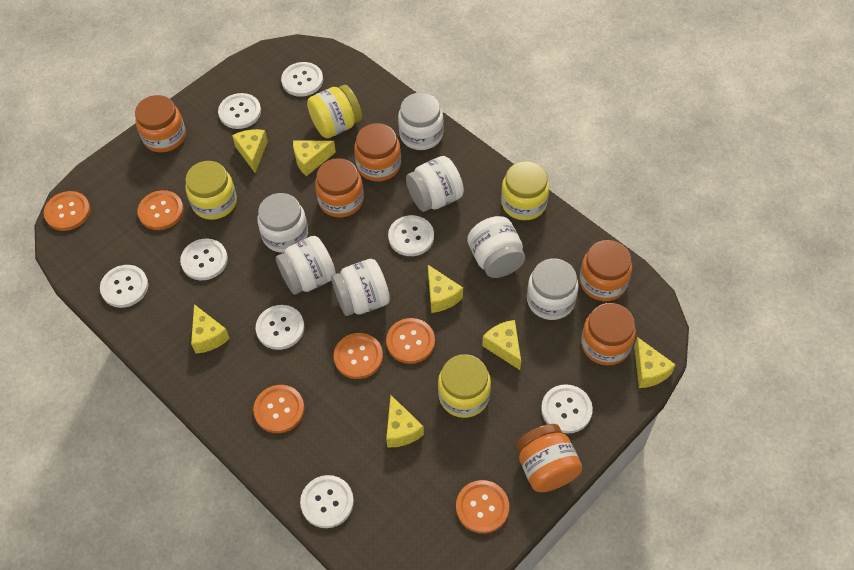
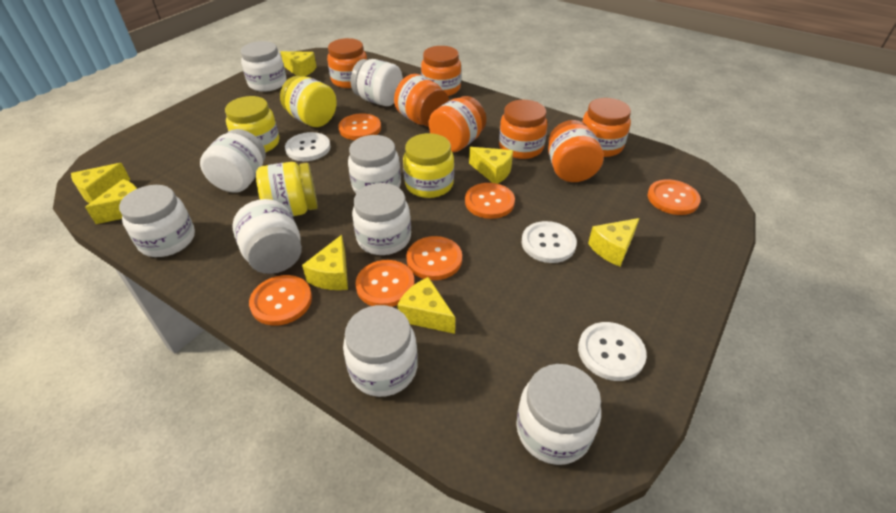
orange jar: [135,95,186,153] [315,158,364,217] [354,123,401,181] [516,424,582,492] [579,240,632,301] [581,303,636,366] = 6 -> [327,38,367,88] [394,74,449,127] [421,46,461,96] [429,96,486,152] [499,100,548,159] [548,120,604,182] [582,98,631,157] = 7
white button: [100,265,148,308] [180,238,228,280] [218,93,261,129] [256,305,304,350] [281,62,323,97] [300,475,354,528] [388,215,434,256] [541,384,593,434] = 8 -> [285,132,331,161] [522,221,577,263] [578,322,647,381] = 3
white jar: [257,193,308,253] [276,236,336,295] [331,259,390,316] [398,92,444,150] [406,156,464,212] [467,216,525,278] [527,258,579,320] = 7 -> [119,185,195,257] [200,129,266,193] [232,199,302,274] [241,41,286,92] [343,305,418,397] [348,135,401,193] [351,59,403,106] [352,183,411,255] [516,364,601,465] = 9

